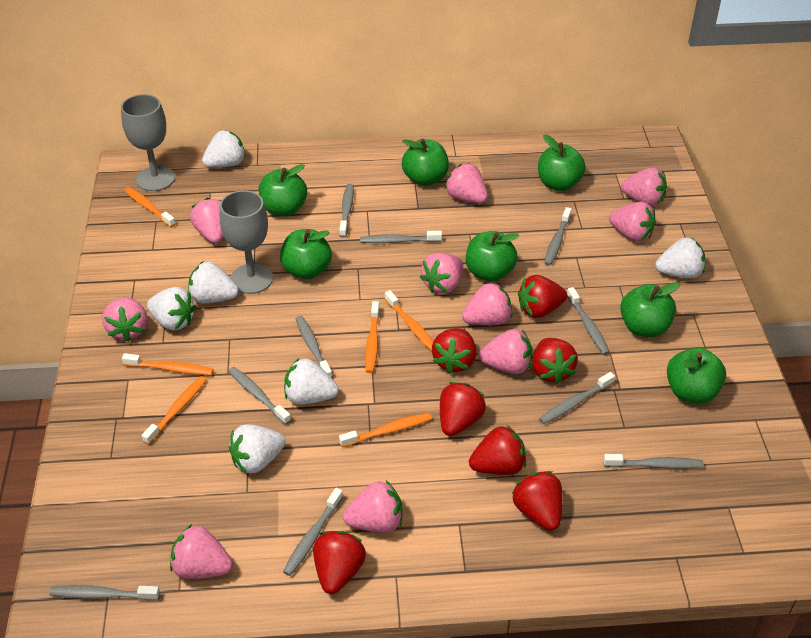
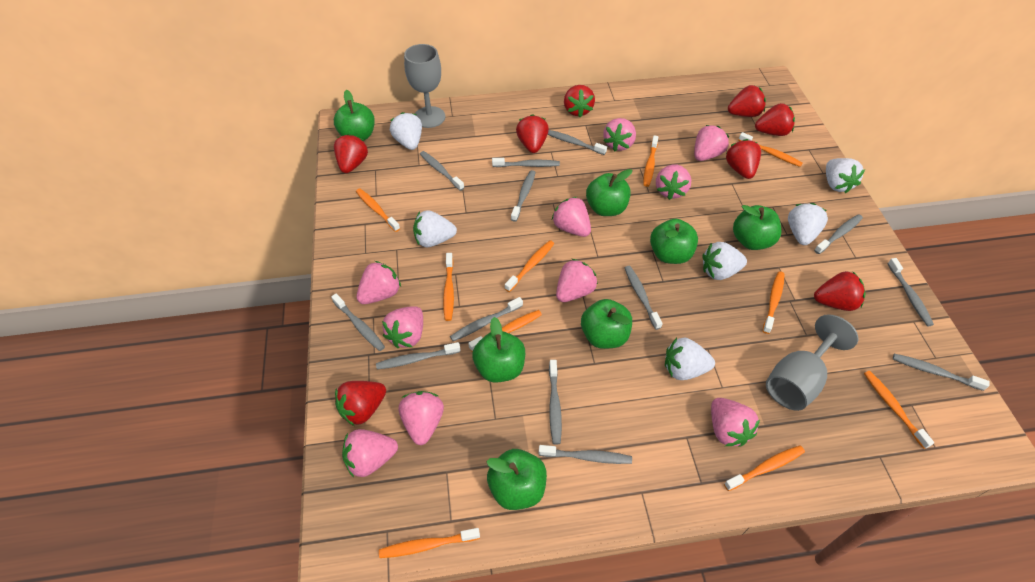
grey toothbrush: [50,585,160,600] [228,367,291,425] [283,488,343,576] [295,316,332,378] [339,184,354,238] [360,231,442,243] [539,372,615,424] [544,207,572,266] [567,287,610,355] [603,454,704,469] = 10 -> [331,294,385,351] [376,342,461,369] [420,151,464,191] [450,297,523,341] [492,158,560,167] [511,170,536,222] [538,445,632,464] [548,130,607,155] [549,360,562,444] [625,266,663,330] [814,214,863,254] [887,258,934,326] [893,354,990,391] = 13
orange toothbrush: [122,353,214,375] [124,187,176,227] [141,376,206,445] [339,413,432,447] [365,301,380,373] [385,290,433,352] = 6 -> [356,188,400,232] [379,528,480,558] [443,253,454,321] [468,310,542,352] [504,240,554,292] [643,136,658,187] [724,445,805,491] [738,132,803,167] [763,271,785,334] [864,371,934,449] = 10
red strawberry: [313,531,366,594] [432,328,476,374] [440,382,486,436] [469,425,526,475] [512,471,563,531] [518,275,568,318] [532,338,578,384] = 7 -> [334,134,368,173] [335,381,386,426] [516,114,549,153] [564,85,595,117] [726,139,761,179] [728,85,766,117] [755,103,795,136] [814,271,865,311] = 8

